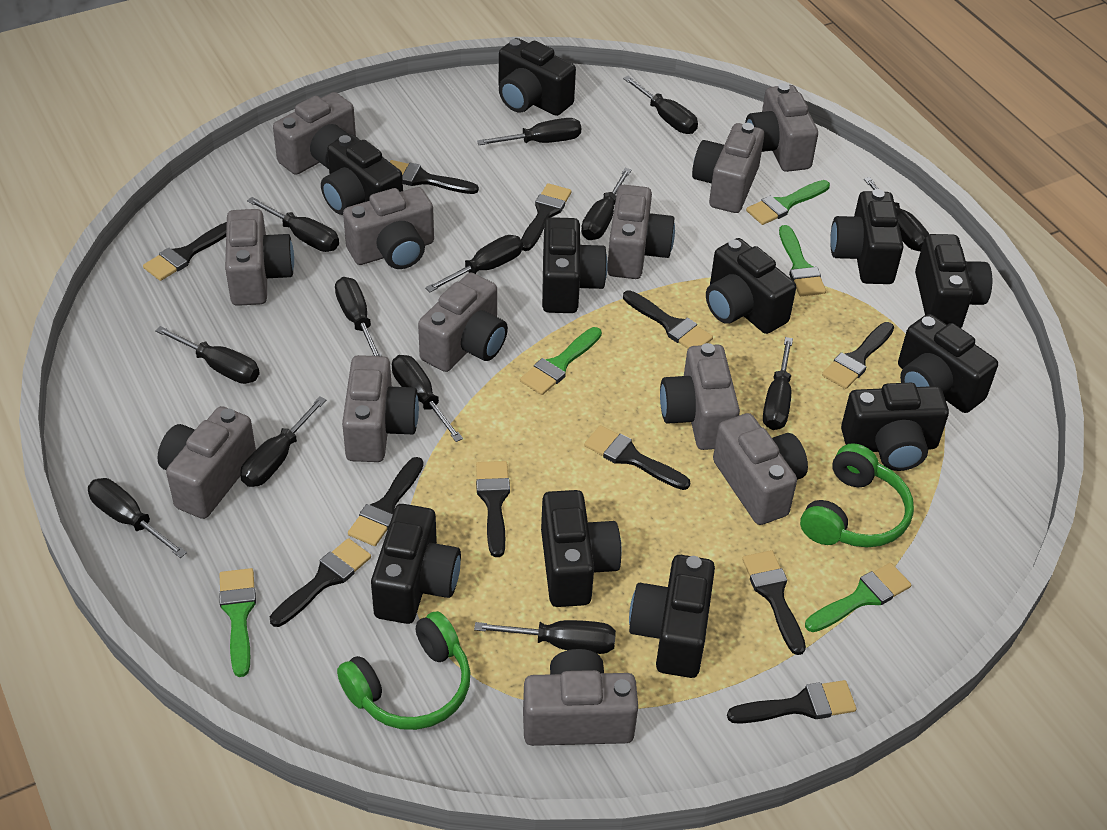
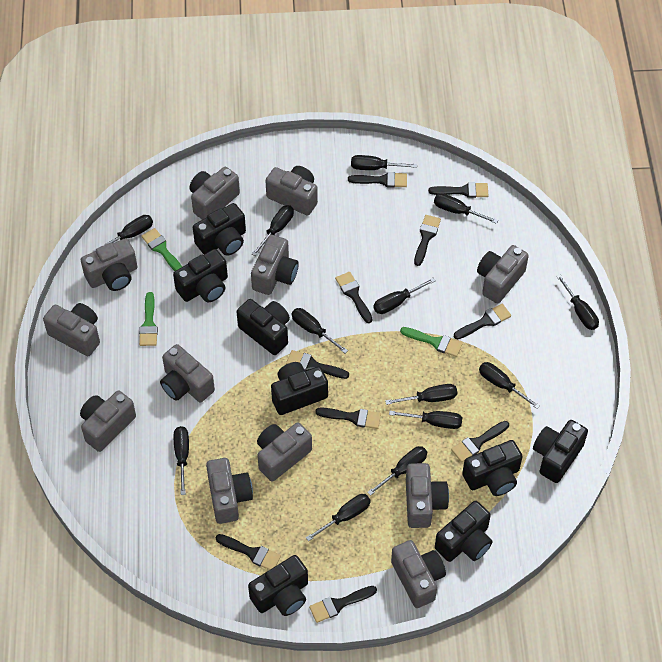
black brush: [143,222,227,281] [270,538,371,627] [348,457,423,546] [390,160,479,194] [476,461,510,557] [521,183,571,251] [584,425,690,490] [623,290,713,348] [727,680,856,724] [742,550,806,655] [822,322,894,389] = 11 -> [216,534,281,570] [286,350,349,379] [309,586,377,623] [315,408,381,429] [335,272,373,323] [348,172,407,188] [414,215,441,266] [428,182,488,198] [451,421,509,462] [454,304,511,340] = 10
black camera: [321,134,403,215] [371,504,461,624] [499,38,576,116] [541,490,622,607] [542,217,608,313] [629,555,715,678] [706,238,796,334] [830,189,903,284] [841,383,949,471] [898,314,998,413] [915,234,992,328] = 11 -> [173,249,228,302] [193,203,246,256] [237,299,290,355] [248,555,308,616] [271,362,328,415] [435,501,493,562] [462,440,523,496] [533,420,588,483] = 8
green brush: [219,568,256,677] [520,327,602,395] [746,180,830,225] [779,225,826,296] [805,563,911,632] = 5 -> [139,292,158,346] [141,228,182,271] [400,327,463,357] = 3
green headphones: [337,611,470,730] [800,443,914,547] = 2 -> none = 0

